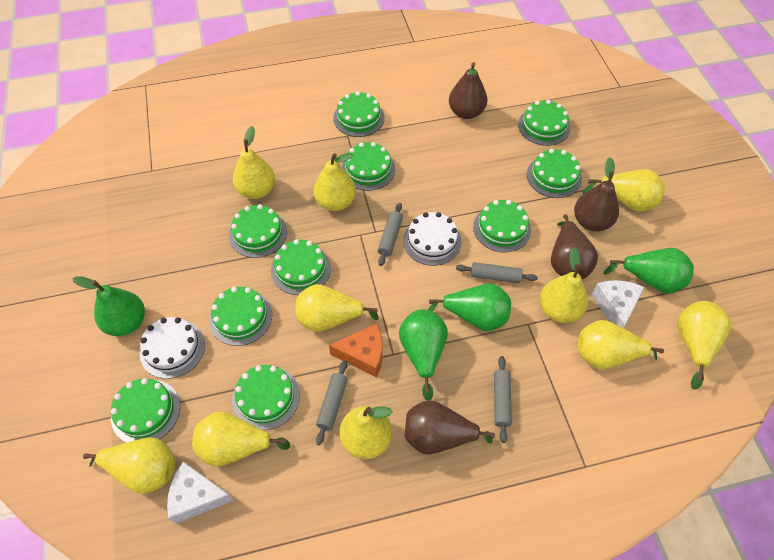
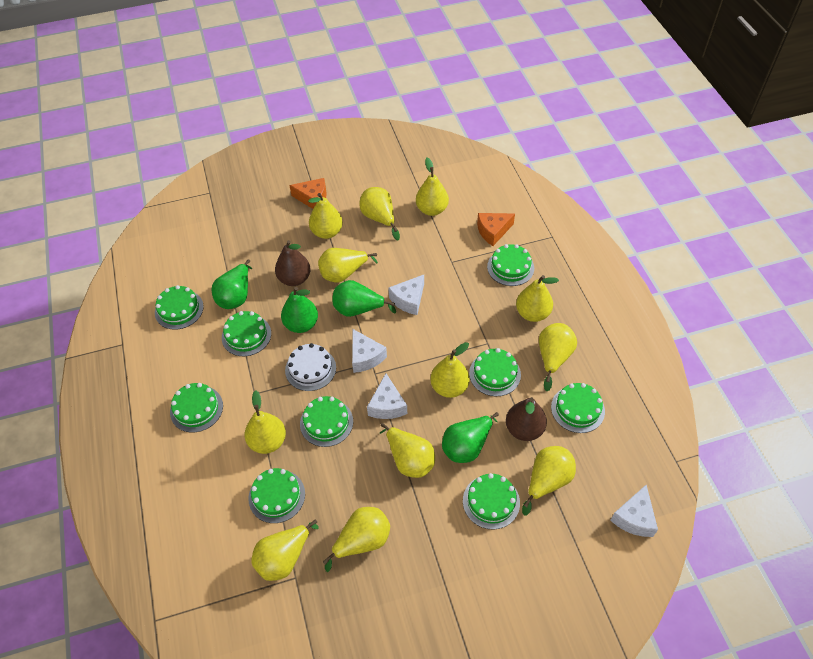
brown pear: [405,400,495,454] [449,62,487,119] [551,214,598,279] [574,158,619,232] = 4 -> [275,240,311,286] [506,397,547,441] = 2
green cake: [111,378,180,443] [209,287,272,346] [229,204,287,258] [232,365,300,430] [271,239,331,295] [333,91,385,137] [342,142,395,191] [473,200,531,252] [518,100,570,146] [527,149,582,198] = 10 -> [155,285,204,330] [170,383,223,433] [222,311,271,356] [248,468,305,523] [300,396,353,447] [463,473,520,530] [469,348,521,396] [487,244,534,286] [551,383,605,433] = 9
grey rolling pin: [316,360,348,445] [378,203,403,266] [456,262,538,283] [494,356,512,443] = 4 -> none = 0
orange cheese: [329,324,383,377] = 1 -> [289,178,327,209] [477,213,515,246] = 2
white cake: [140,317,205,379] [403,212,462,266] = 2 -> [285,343,336,391] = 1
white cheese: [167,462,234,524] [592,280,645,328] = 2 -> [352,329,387,373] [367,373,407,419] [388,275,424,315] [610,485,658,537] = 4
yellow pear: [83,437,175,494] [192,412,290,467] [233,126,275,199] [295,284,379,332] [314,153,356,211] [339,406,392,459] [540,247,588,323] [578,320,664,370] [583,169,665,212] [678,301,731,390] = 10 -> [245,390,286,454] [251,519,319,581] [308,193,343,239] [318,248,378,283] [323,507,390,572] [359,187,400,241] [379,423,435,478] [416,158,449,216] [431,342,470,398] [516,275,559,322] [522,446,576,516] [539,323,577,391] = 12

